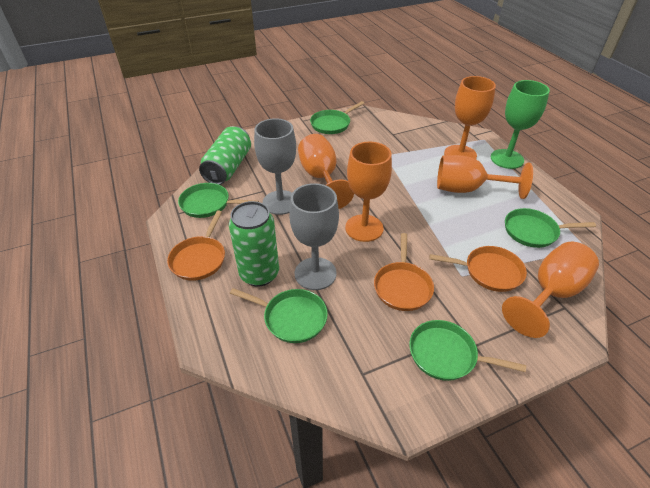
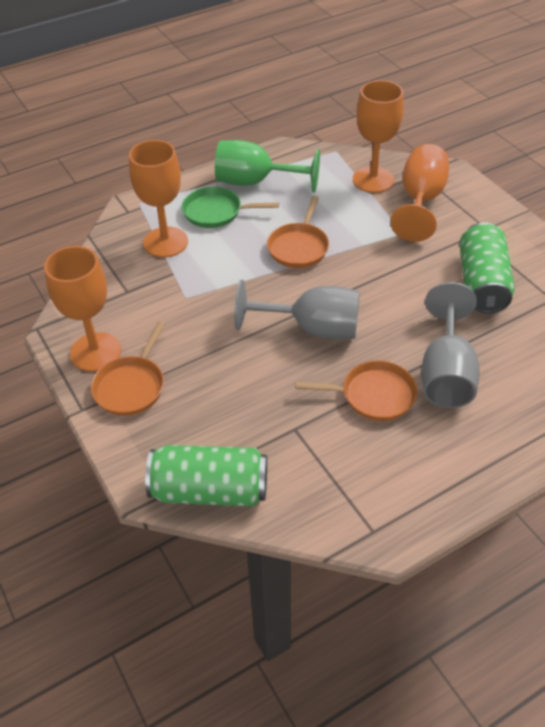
green pan: [178,183,259,218] [230,288,328,343] [310,101,365,134] [409,320,526,381] [505,208,596,248] = 5 -> [182,187,279,228] = 1
orange goblet: [298,134,354,209] [345,142,392,242] [437,155,533,199] [444,76,496,159] [502,242,599,338] = 5 -> [44,246,121,372] [129,140,188,257] [353,80,404,193] [390,144,449,242] = 4

